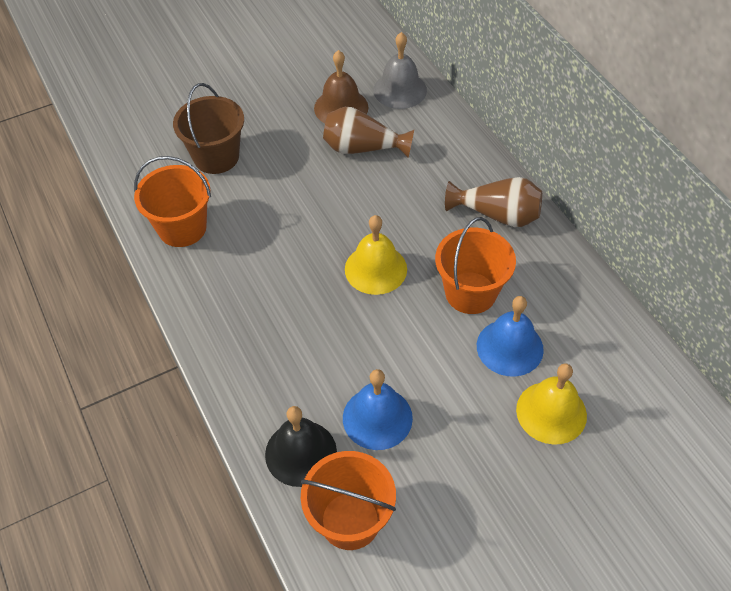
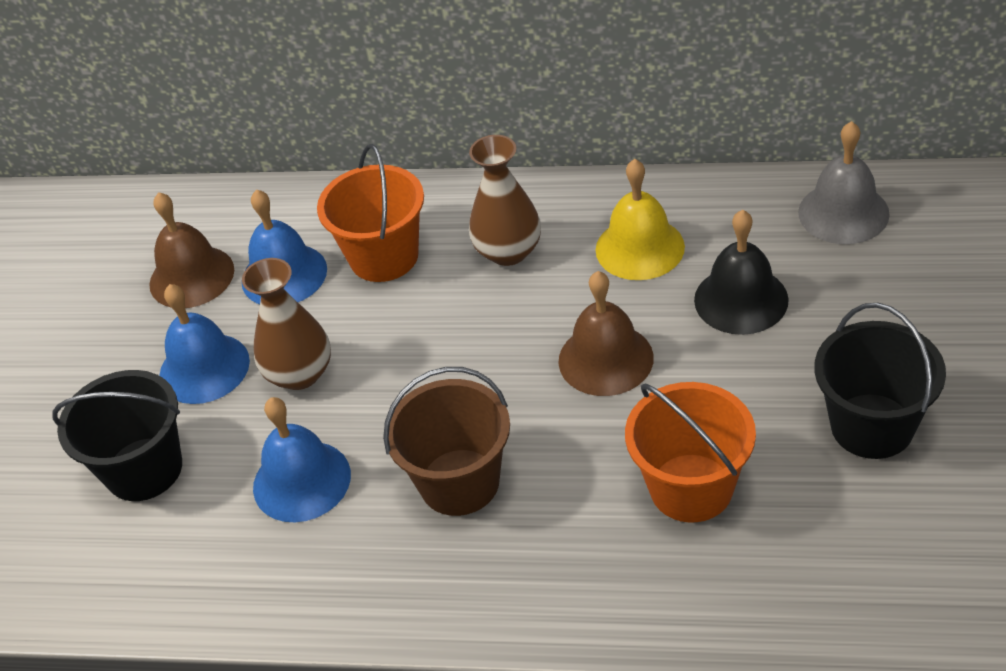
black bucket: none = 0 -> [52,370,182,501] [814,303,946,459] = 2
blue bell: [343,369,413,450] [477,296,544,377] = 2 -> [159,284,250,404] [241,189,327,304] [253,397,351,522] = 3
brown bell: [314,50,368,123] = 1 -> [150,192,234,308] [558,271,654,396] = 2
orange bucket: [134,156,211,247] [301,451,396,550] [435,217,516,314] = 3 -> [317,144,424,282] [625,382,756,523] = 2
yellow bell: [345,215,407,295] [516,363,587,445] = 2 -> [596,159,685,280] = 1

